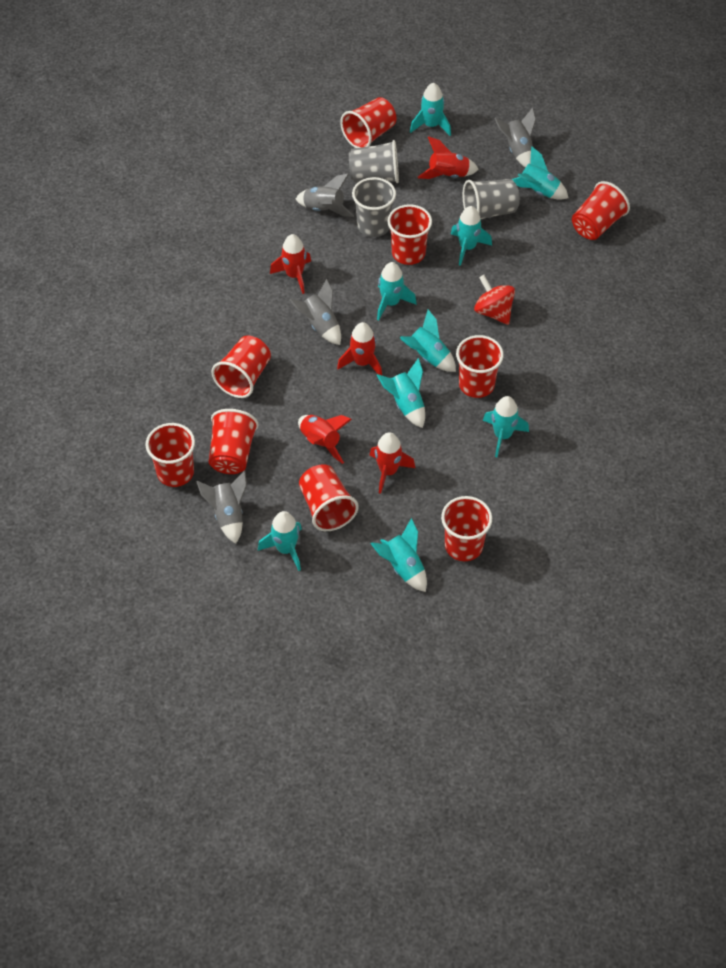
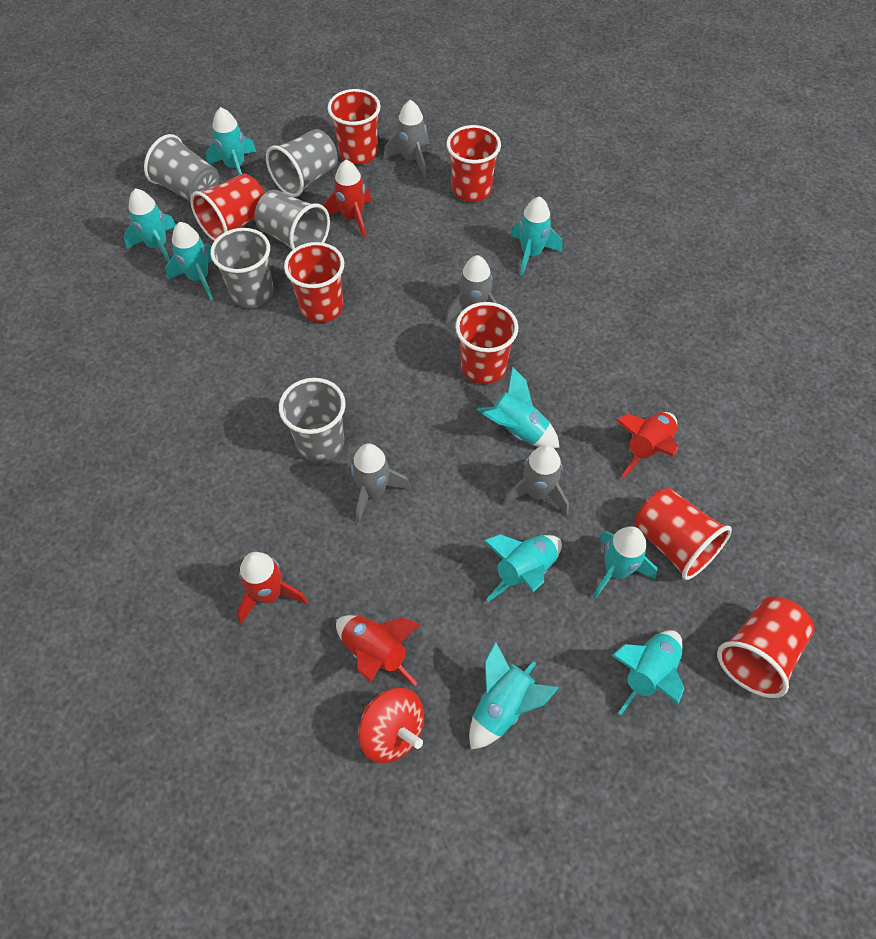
grey cup: [349,140,399,183] [352,177,396,237] [463,179,520,219] = 3 -> [144,134,219,201] [210,228,274,308] [255,190,330,250] [266,129,338,197] [279,378,346,462] = 5
red cup: [145,423,195,487] [209,409,259,474] [212,336,271,398] [299,464,359,531] [340,97,397,148] [387,204,432,265] [441,496,492,561] [456,335,504,398] [572,181,630,240] = 9 -> [190,173,265,241] [284,242,344,323] [327,89,381,164] [446,125,501,202] [455,302,519,384] [635,488,732,580] [717,597,815,698] = 7
red rocket: [270,234,311,294] [298,415,352,464] [337,322,382,375] [370,432,415,494] [418,136,479,179] = 5 -> [237,552,307,623] [323,160,372,239] [336,615,421,686] [616,412,678,479] = 4

